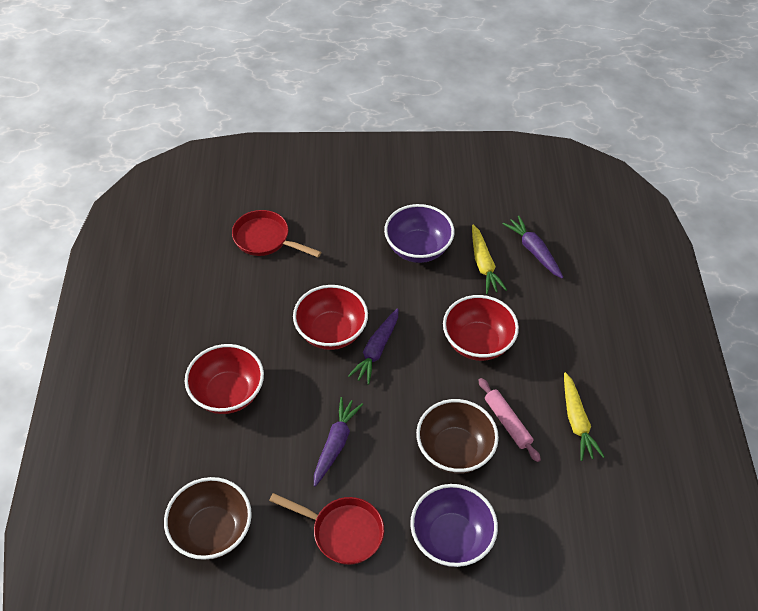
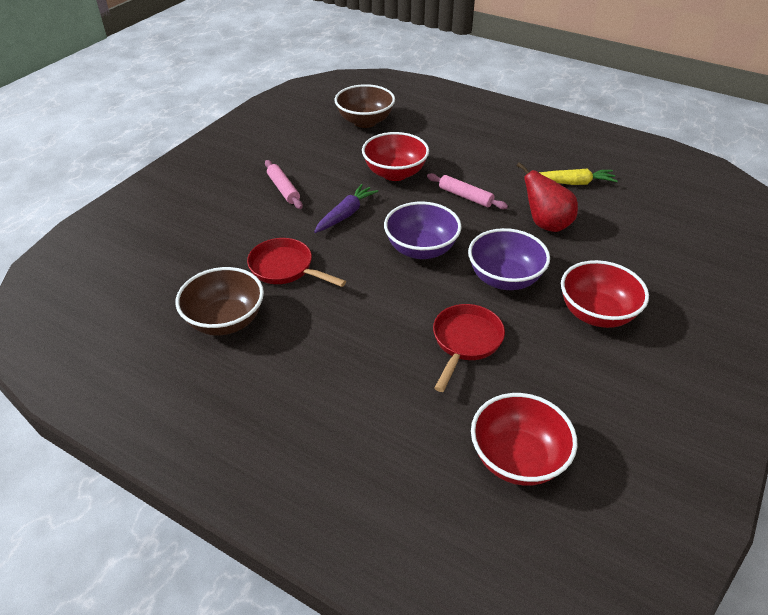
pink rolling pin: [479,378,541,462] = 1 -> [265,160,303,209] [427,173,508,209] = 2
purple carrot: [314,397,363,487] [348,308,399,385] [503,215,563,279] = 3 -> [314,184,378,233] = 1
red pear: none = 0 -> [517,162,578,232] = 1
yellow carrot: [472,225,507,294] [564,372,605,461] = 2 -> [539,169,618,185] = 1

